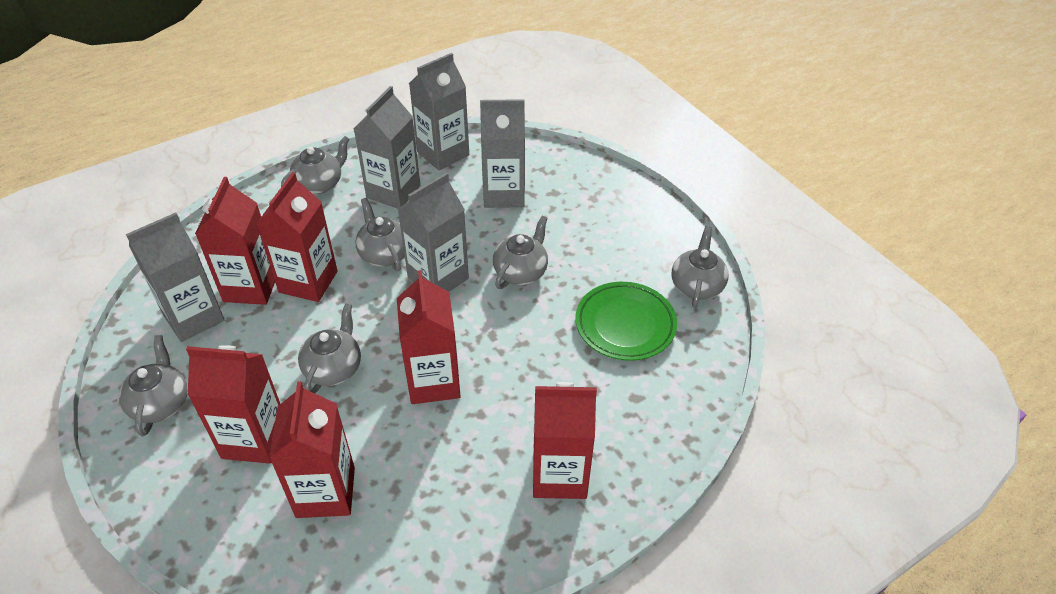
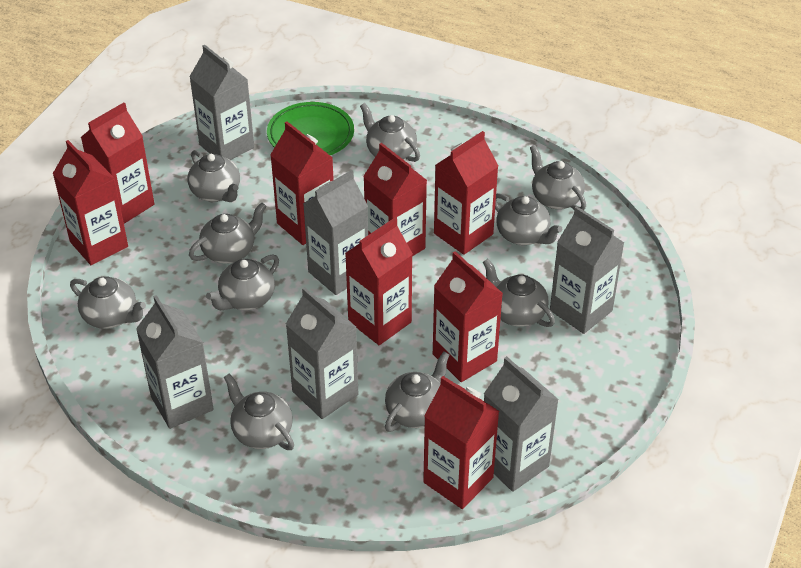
grey carton: [126,213,224,342] [354,86,420,208] [397,173,469,292] [409,53,469,170] [480,99,525,208] = 5 -> [136,295,214,429] [189,45,254,160] [286,287,358,419] [303,170,368,295] [484,357,559,492] [550,206,624,334] = 6
grey teapot: [119,335,188,436] [281,136,350,194] [298,303,361,393] [356,198,405,271] [493,216,548,289] [672,226,728,308] = 6 -> [70,276,146,329] [187,150,240,202] [189,202,266,264] [206,254,279,310] [224,373,294,450] [360,103,420,162] [385,352,450,432] [483,259,555,327] [495,193,562,245] [530,145,586,210] = 10
red carton: [186,345,280,464] [195,177,275,305] [256,172,337,302] [269,381,355,518] [397,270,461,404] [533,382,597,499] = 6 -> [53,140,128,265] [81,103,154,224] [270,121,334,245] [345,218,413,345] [363,143,427,256] [423,376,499,509] [433,251,503,382] [434,131,498,255] = 8

